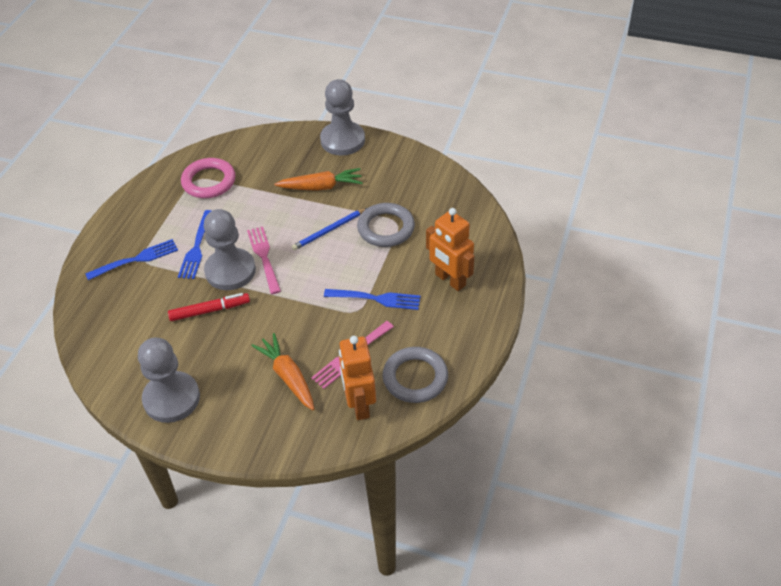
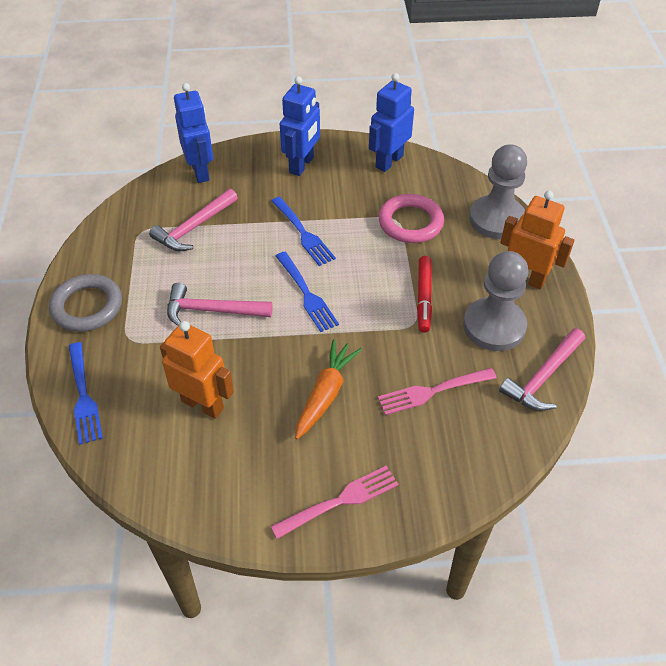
blue pencil: [292,208,367,250] = 1 -> none = 0
blue robot: none = 0 -> [174,83,213,183] [280,76,320,176] [369,73,414,172] = 3
grey pawn: [138,338,200,423] [204,209,256,290] [320,79,365,156] = 3 -> [463,251,528,351] [469,144,527,239] = 2
grey ring: [357,203,415,247] [383,347,448,403] = 2 -> [49,274,122,332] = 1
orange carrot: [251,333,314,410] [274,168,363,191] = 2 -> [295,339,362,439] = 1
pink hammer: none = 0 -> [149,189,238,251] [167,283,273,326] [499,328,585,411] = 3

